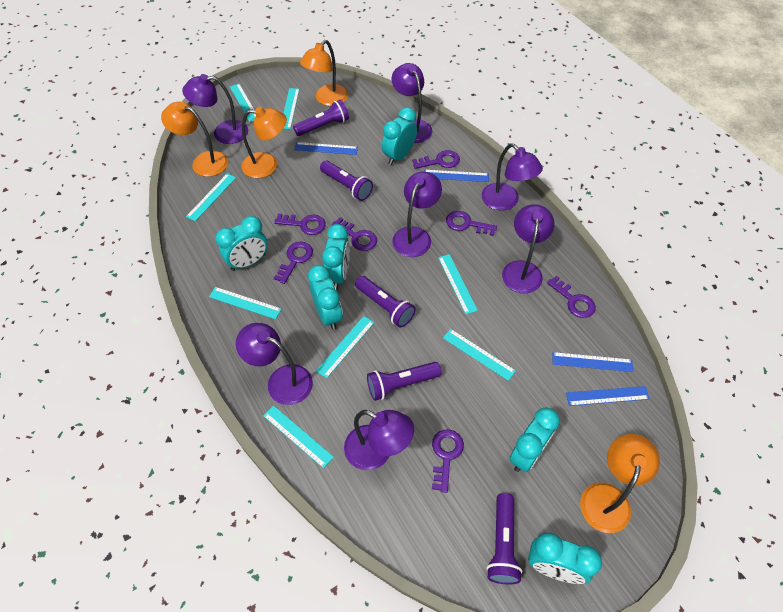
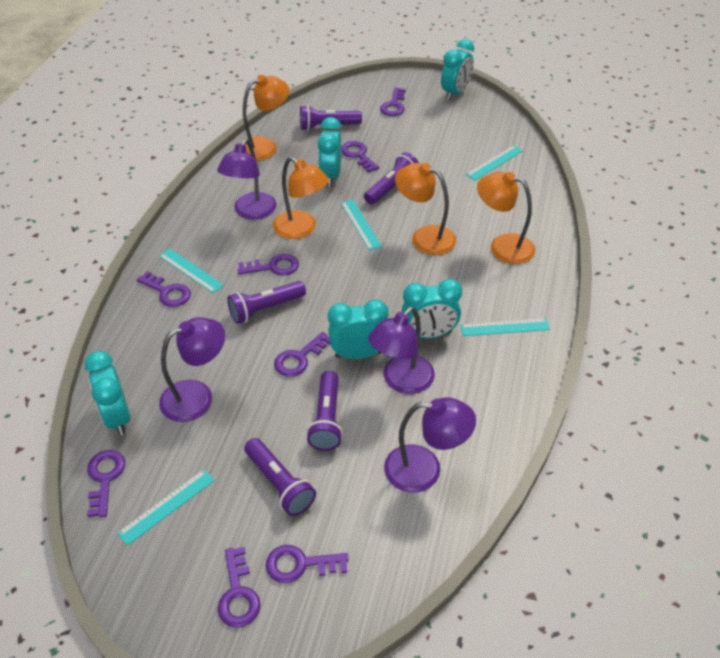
blue ruler: [294,142,358,155] [424,170,489,182] [552,352,633,372] [566,386,650,406] = 4 -> none = 0
purple key: [274,214,326,235] [274,242,313,284] [332,217,377,251] [412,150,460,169] [432,429,464,493] [446,211,497,236] [547,275,596,318] = 7 -> [87,450,125,517] [137,271,191,307] [217,547,261,628] [238,254,299,276] [265,545,349,583] [274,332,330,377] [341,141,379,173] [380,88,406,116] = 8
purple lamp: [182,74,248,144] [236,323,313,405] [344,410,414,470] [391,63,432,143] [392,172,442,257] [482,143,543,211] [502,204,554,293] = 7 -> [159,317,225,422] [217,139,276,220] [368,307,435,394] [384,397,476,493] = 4
turquoise clock: [215,216,268,271] [308,265,343,330] [322,224,350,290] [382,107,417,165] [510,408,560,472] [528,533,602,584] = 6 -> [84,351,130,435] [318,117,341,187] [328,299,388,359] [401,279,462,339] [441,39,474,100] = 5
turquoise ruler: [186,173,236,221] [209,287,281,319] [230,84,256,122] [263,405,334,468] [283,88,299,129] [316,316,374,378] [438,254,478,314] [443,329,516,381] = 8 -> [117,469,215,545] [159,248,224,293] [341,199,382,250] [460,318,550,336] [466,145,523,181] = 5

